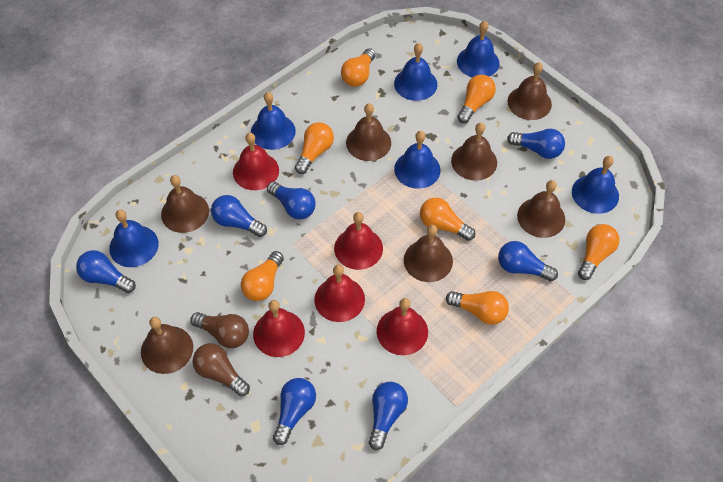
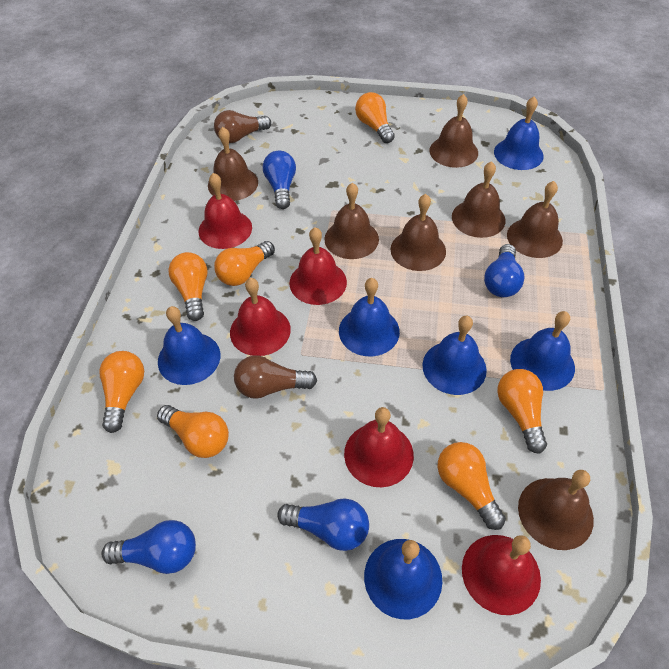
blue light bulb: [76,250,136,293] [211,195,267,237] [267,181,316,219] [273,378,316,445] [369,382,408,450] [498,241,558,281] [507,129,565,159] = 7 -> [101,520,196,574] [263,151,296,209] [277,498,369,551] [484,244,524,297] = 4

